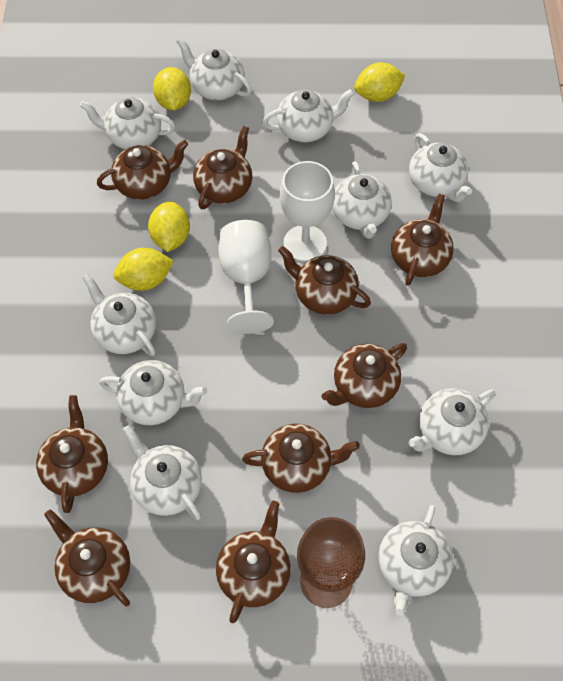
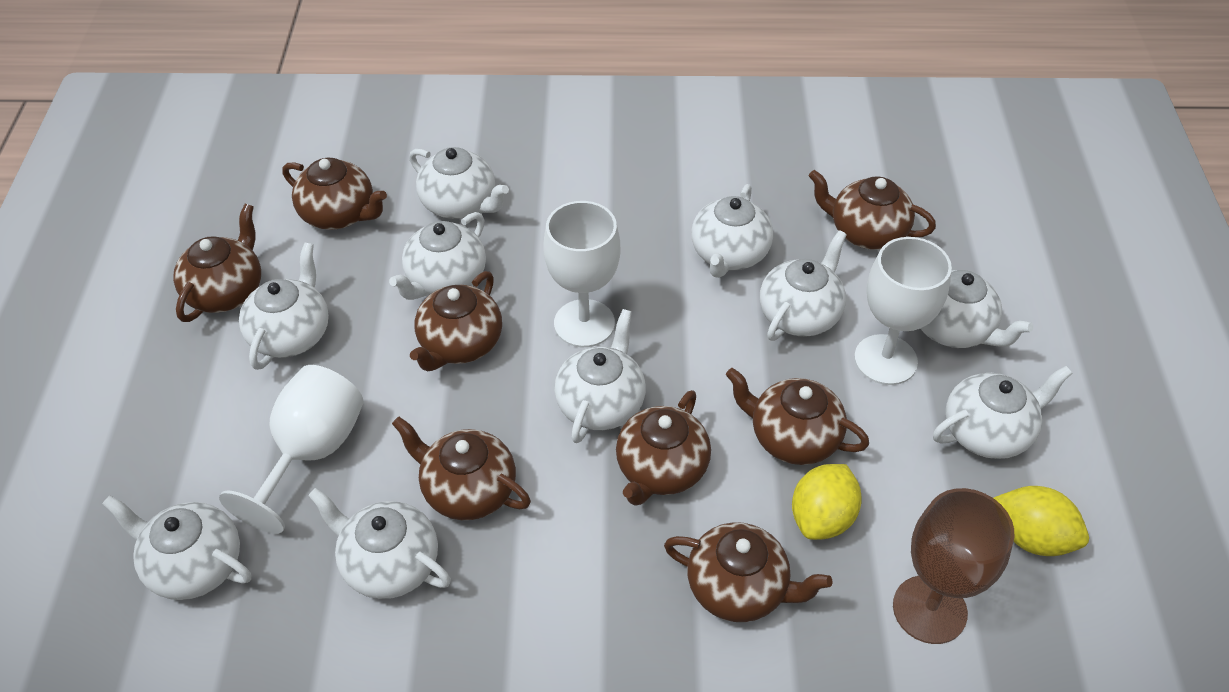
brown teapot: [36,395,108,513] [44,509,130,606] [97,140,188,200] [193,126,252,209] [216,501,291,623] [242,424,360,493] [278,246,371,315] [322,343,407,408] [391,194,454,286] = 9 -> [173,204,261,322] [282,158,387,230] [392,416,531,520] [410,271,502,372] [616,390,711,506] [664,522,832,622] [726,368,869,465] [809,170,936,250] = 8
white goblet: [218,220,274,334] [280,161,335,262] = 2 -> [219,365,363,534] [544,201,621,347] [854,237,952,385] = 3
yellow lemon: [113,248,174,291] [148,201,190,252] [153,67,191,110] [354,63,405,102] = 4 -> [792,464,862,540] [994,486,1089,556] = 2

